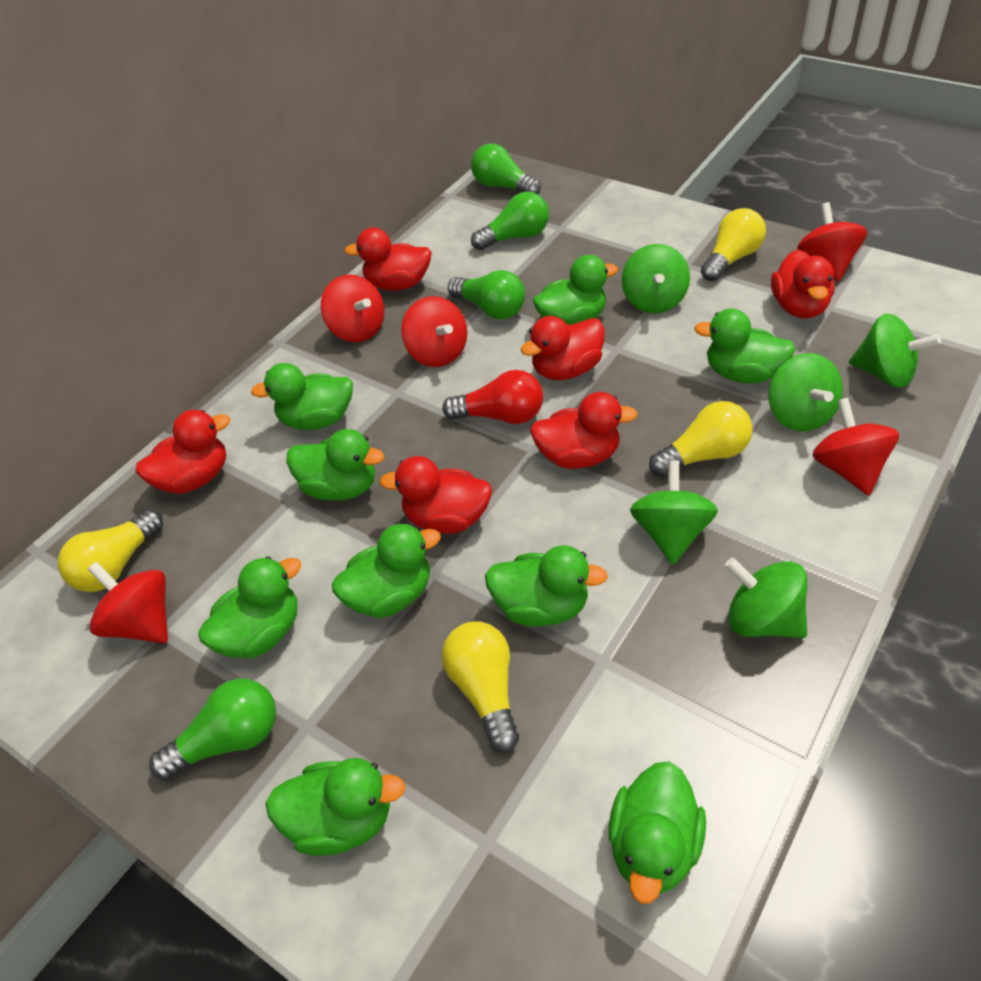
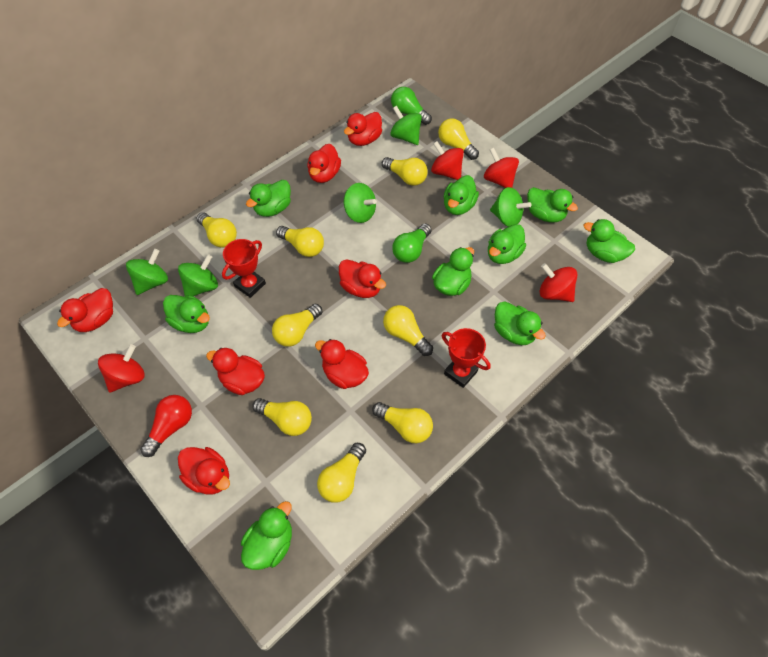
green light bulb: [149,679,276,780] [448,270,525,319] [471,143,541,194] [471,192,549,250] = 4 -> [391,87,432,125] [392,223,432,263] = 2
red duck: [136,410,230,494] [344,227,432,290] [379,456,492,534] [521,316,605,380] [530,392,638,469] [771,249,835,319] = 6 -> [57,288,113,332] [178,447,230,494] [206,348,265,395] [307,144,341,183] [315,339,369,389] [339,259,386,298] [344,112,382,146] = 7
red spinning top: [88,562,168,643] [321,275,384,342] [401,296,467,367] [797,202,867,281] [812,398,899,495] = 5 -> [98,344,145,393] [431,141,464,180] [484,148,519,188] [540,263,577,302] = 4
red trophy: none = 0 -> [222,239,266,298] [442,328,490,388] = 2
yellow light bulb: [58,509,163,592] [442,621,519,753] [649,401,753,477] [701,208,766,281] = 4 -> [196,212,237,248] [252,398,312,436] [272,304,322,347] [276,226,324,257] [317,443,366,503] [372,402,433,443] [382,157,428,186] [383,305,433,356] [438,118,479,160] = 9

